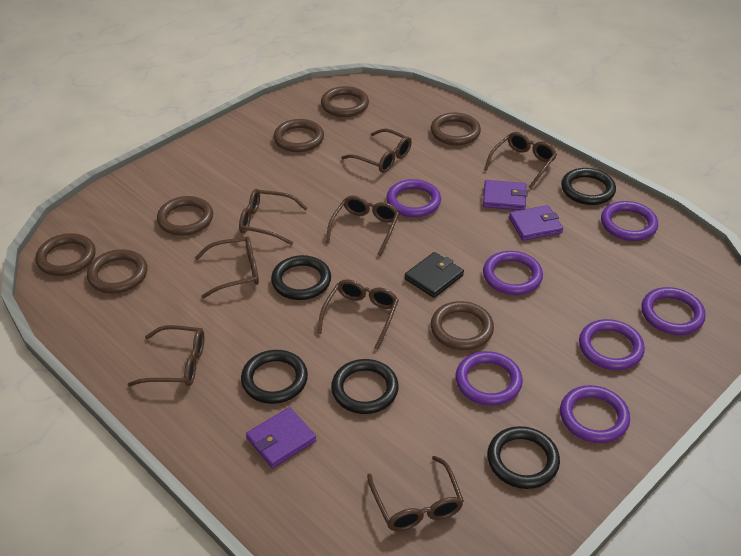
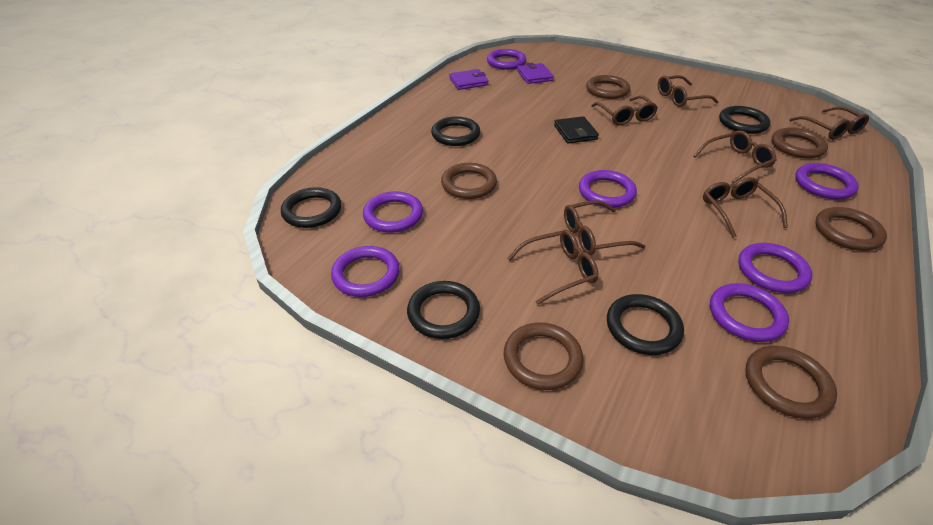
brown glasses: [128,325,204,386] [195,236,259,299] [239,189,308,245] [317,279,399,350] [326,196,400,256] [341,129,412,173] [367,456,464,531] [484,132,557,189] = 8 -> [507,230,598,305] [564,200,645,255] [591,95,658,125] [658,75,718,107] [694,130,777,184] [703,177,788,238] [790,106,869,140] = 7
brown ring: [35,233,96,276] [87,249,148,294] [157,196,213,236] [274,119,324,152] [321,86,369,117] [431,112,481,145] [431,301,494,350] = 7 -> [441,163,497,199] [504,322,583,390] [586,75,630,99] [746,346,837,419] [772,127,828,159] [815,207,887,251] = 6
purple wallet: [246,407,316,468] [483,180,528,210] [509,205,563,241] = 3 -> [449,69,489,90] [517,63,554,84] = 2

